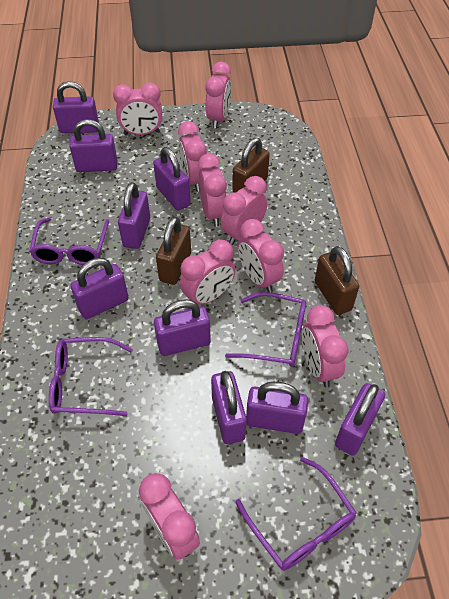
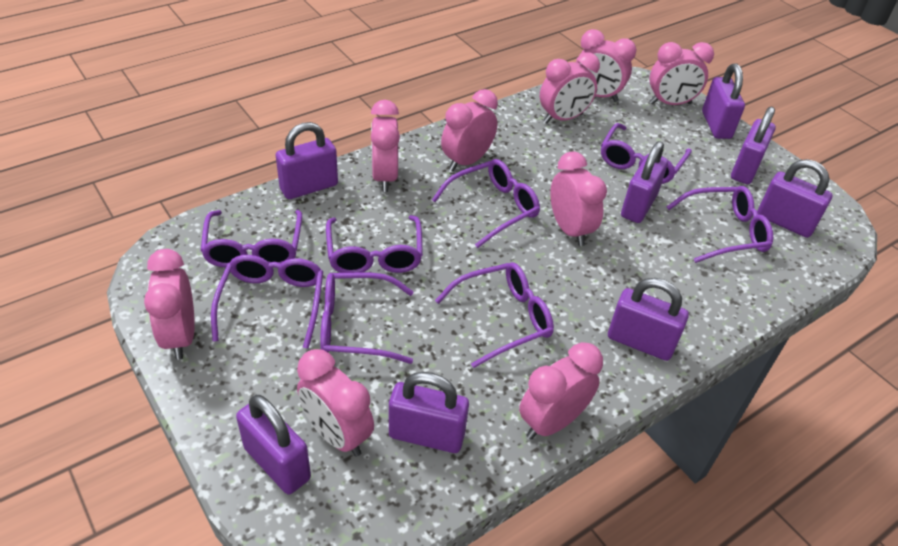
brown padlock: [156,217,191,285] [232,138,270,193] [315,246,359,315] = 3 -> none = 0
purple glasses: [29,218,109,265] [49,337,133,416] [225,292,306,367] [235,457,357,571] = 4 -> [201,210,302,267] [211,255,323,349] [320,272,414,364] [326,215,423,273] [432,159,540,248] [435,262,554,368] [601,123,692,184] [667,186,773,263] = 8
purple padlock: [53,81,99,133] [69,119,118,172] [70,258,129,319] [118,182,150,249] [153,147,191,211] [154,299,211,356] [211,371,247,444] [246,382,308,434] [335,383,385,456] = 9 -> [236,395,311,494] [276,122,338,199] [389,372,469,453] [608,278,689,361] [621,141,668,223] [702,64,745,139] [731,106,776,184] [757,159,833,238] = 8

